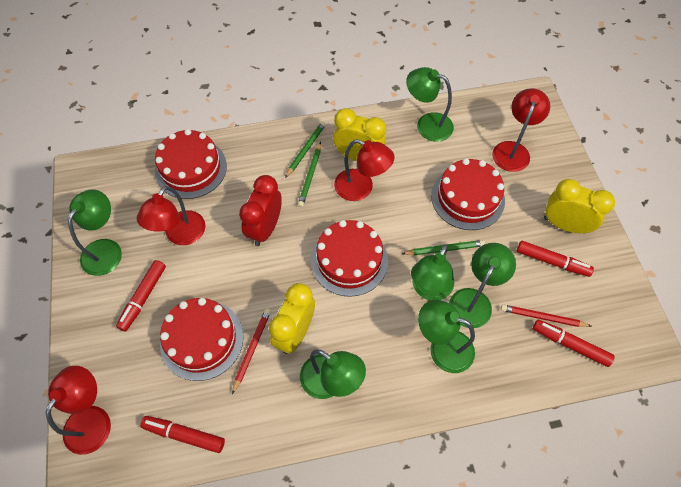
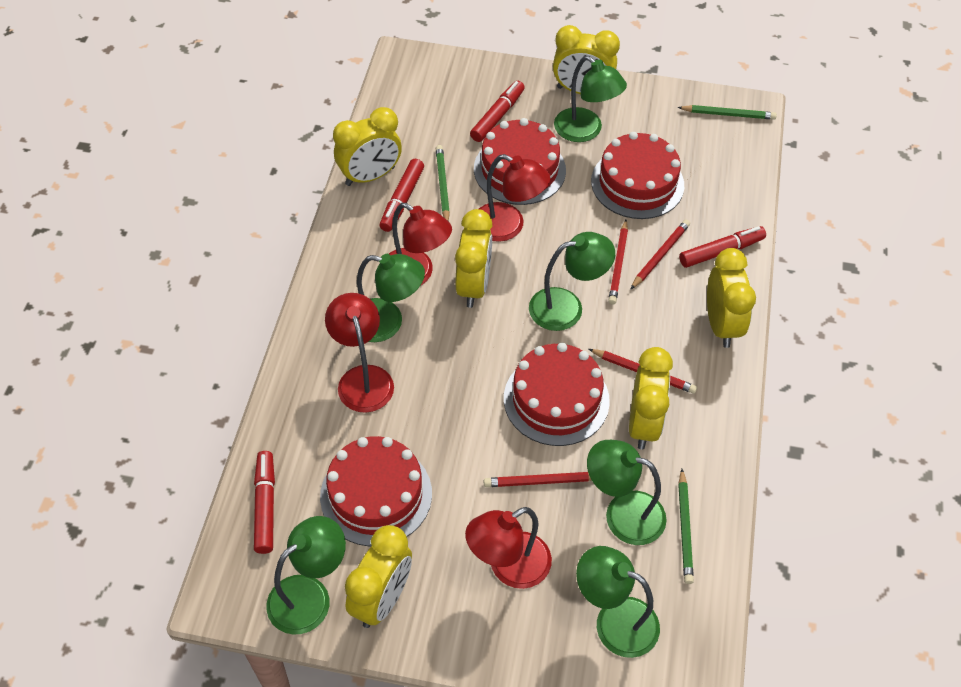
red clock: [239,175,282,246] = 1 -> none = 0
red pencil: [232,308,271,394] [501,304,592,327] = 2 -> [484,472,591,487] [589,349,697,394] [608,220,628,304] [631,220,690,289] = 4
yellow clock: [269,283,315,354] [333,108,386,161] [544,179,615,234] = 3 -> [333,107,402,186] [345,525,412,628] [455,209,493,308] [553,25,620,94] [629,347,673,449] [707,248,756,348] = 6

